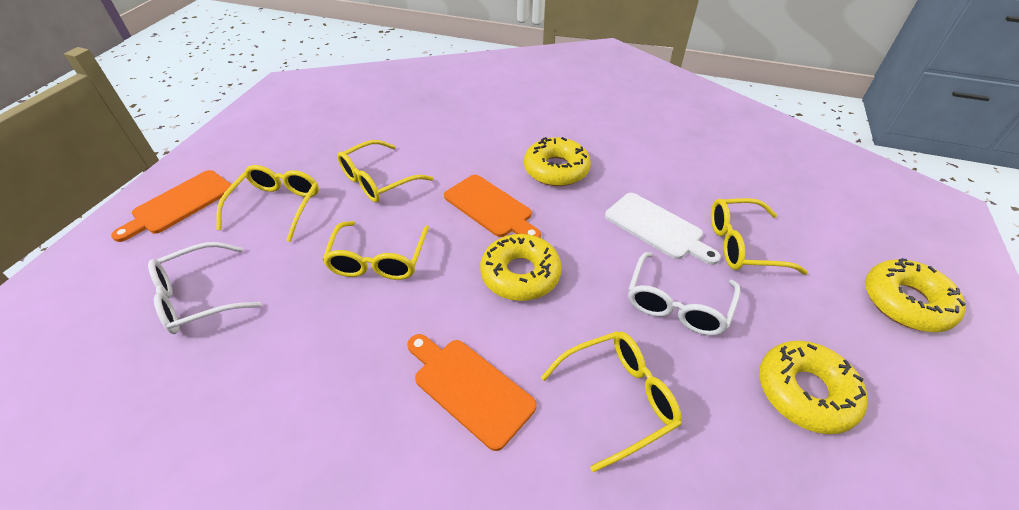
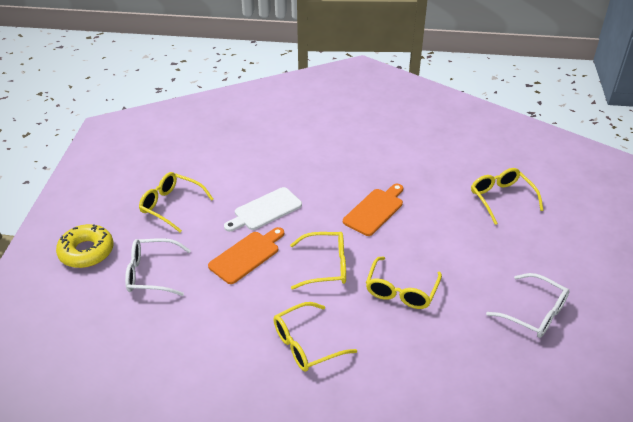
orange cutting board: [111,170,232,242] [407,334,537,451] [444,175,541,238] = 3 -> [208,227,284,284] [343,184,403,236] = 2
yellow donut: [480,234,562,301] [524,137,591,186] [759,341,868,434] [865,258,966,332] = 4 -> [56,224,114,268] = 1

